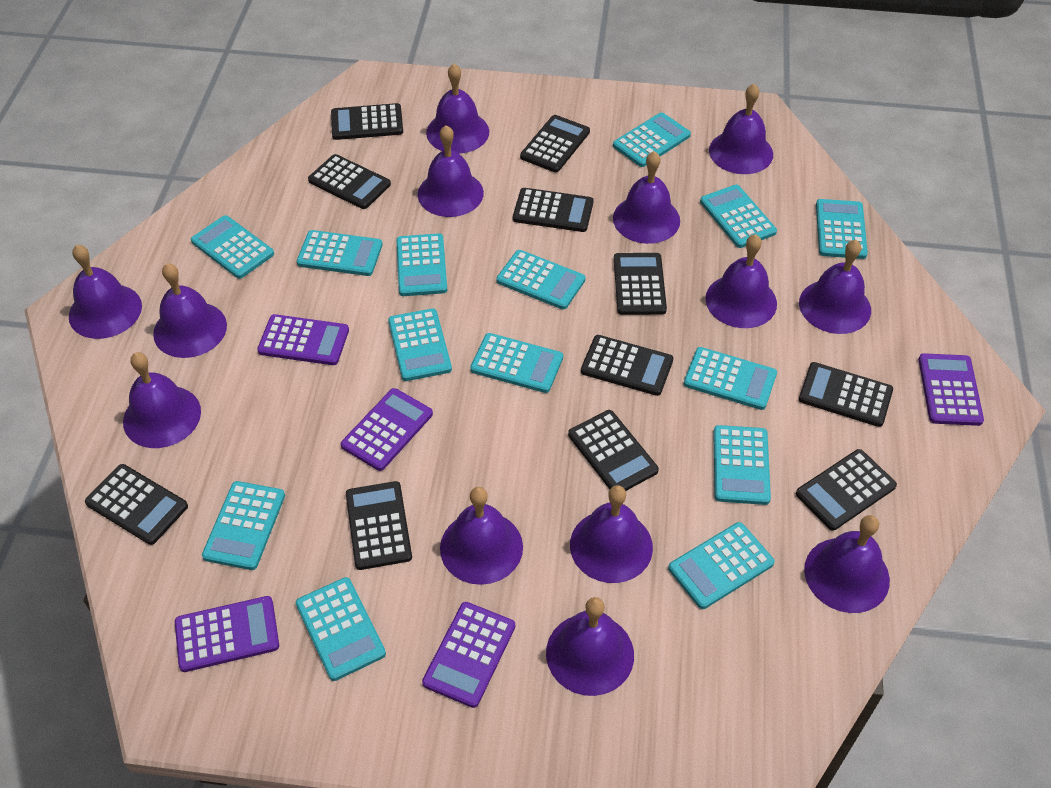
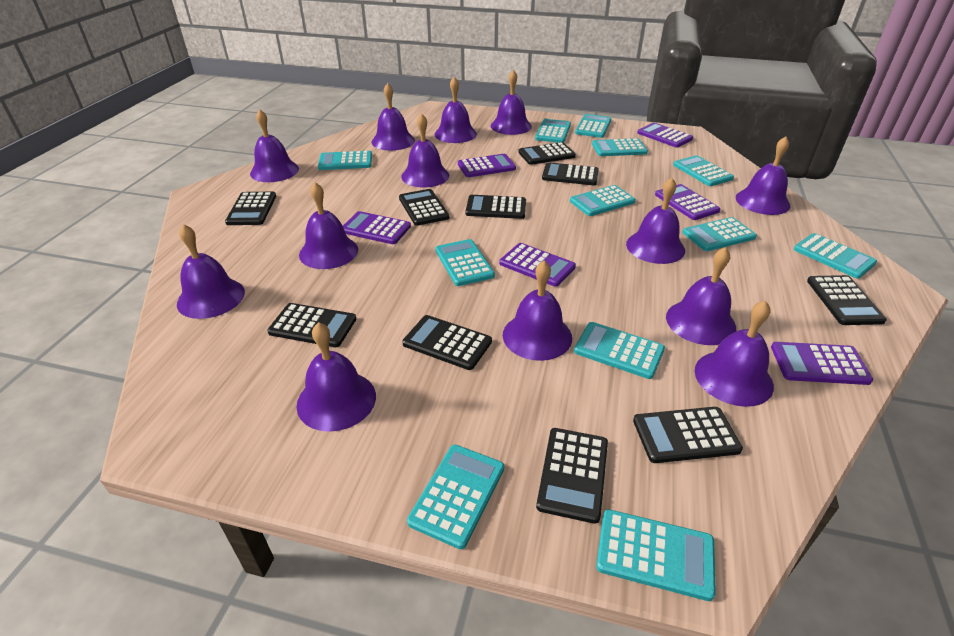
black calculator: [85,464,188,545] [308,154,391,209] [331,103,403,140] [346,481,412,570] [513,188,594,232] [520,115,590,172] [568,410,659,491] [581,335,673,396] [614,253,667,315] [796,449,897,531] [799,362,893,427] = 11 -> [225,192,276,225] [267,303,356,347] [399,189,449,226] [402,315,492,370] [465,195,526,219] [518,142,576,165] [536,428,608,524] [542,162,599,186] [633,407,743,463] [807,275,887,325] = 10
purple calculator: [175,596,279,672] [257,314,349,365] [341,388,433,471] [422,602,515,708] [918,353,984,426] = 5 -> [343,211,411,244] [458,154,516,177] [499,243,576,287] [637,123,693,147] [655,184,720,220] [771,342,873,385] = 6
turquoise calculator: [191,215,274,279] [202,481,285,570] [296,577,386,681] [297,230,383,276] [388,308,452,381] [396,233,447,296] [470,333,563,393] [496,250,586,310] [613,112,691,167] [668,522,775,609] [684,347,777,410] [700,185,777,248] [713,425,771,505] [816,199,868,259] = 14 -> [318,151,372,170] [407,445,504,549] [435,239,495,286] [535,119,571,143] [570,185,636,216] [574,322,665,379] [575,114,611,138] [592,138,648,156] [596,509,716,601] [673,155,734,186] [683,217,757,251] [794,233,877,279] = 12

